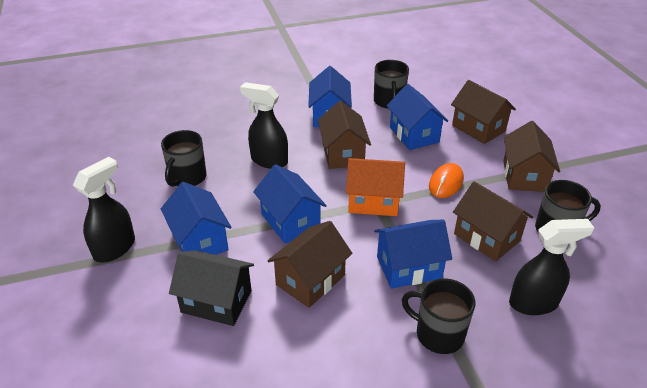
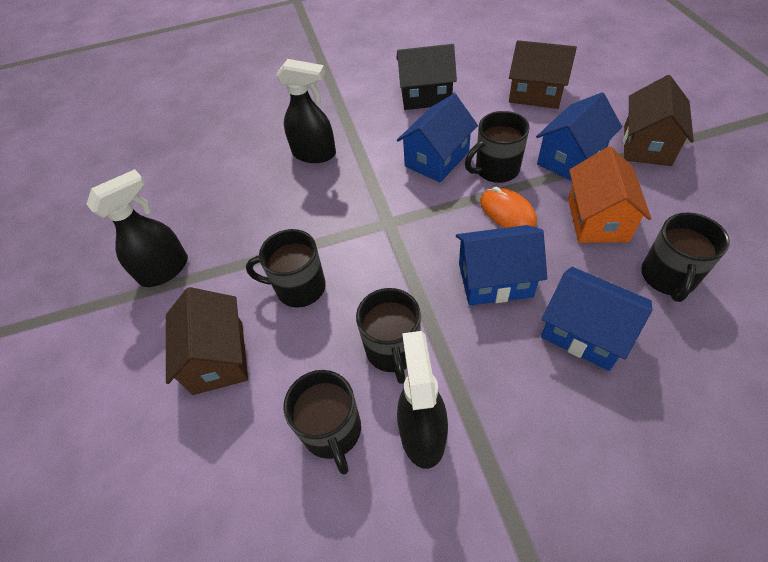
black mug: [161,130,207,187] [374,60,409,109] [402,278,475,354] [535,180,601,233] = 4 -> [246,229,326,308] [283,370,361,475] [356,288,421,384] [465,111,530,183] [641,212,730,302] = 5
blue house: [161,182,232,255] [253,164,327,244] [308,66,352,127] [374,220,452,289] [387,84,448,150] = 5 -> [397,94,478,182] [456,225,547,306] [536,92,622,181] [541,267,653,371] = 4
brown house: [267,221,352,308] [318,101,371,169] [451,80,516,144] [453,181,533,261] [503,121,560,192] = 5 -> [166,287,248,395] [509,40,577,109] [623,75,694,166] = 3

